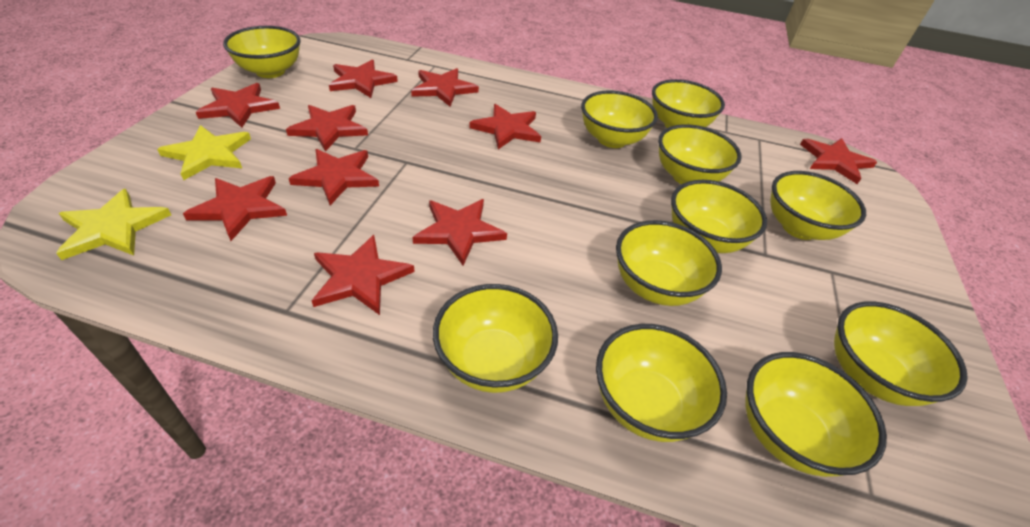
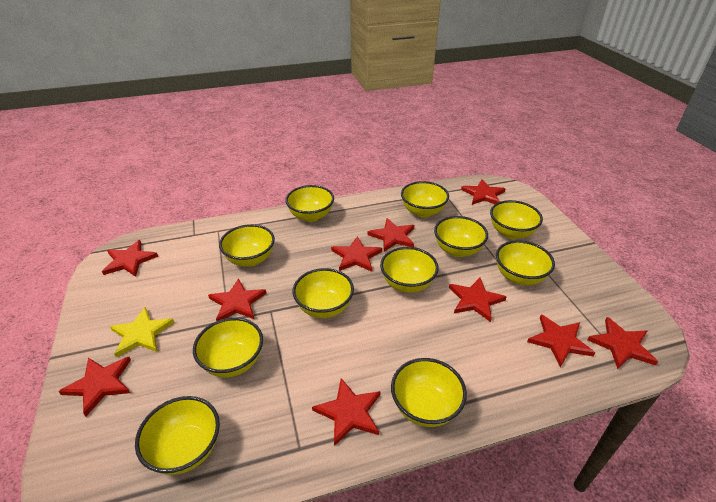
yellow star: [56,189,171,260] [157,125,251,180] = 2 -> [110,307,175,357] = 1

